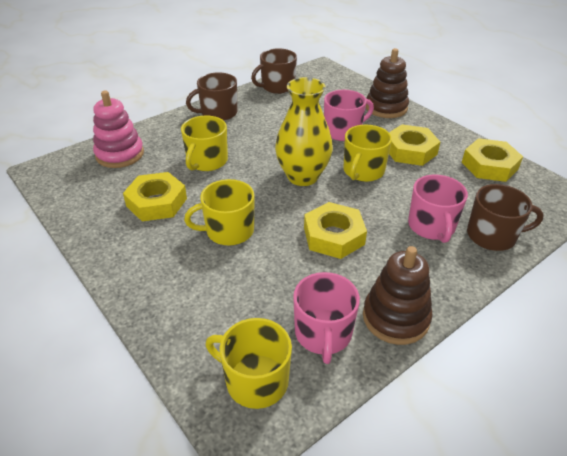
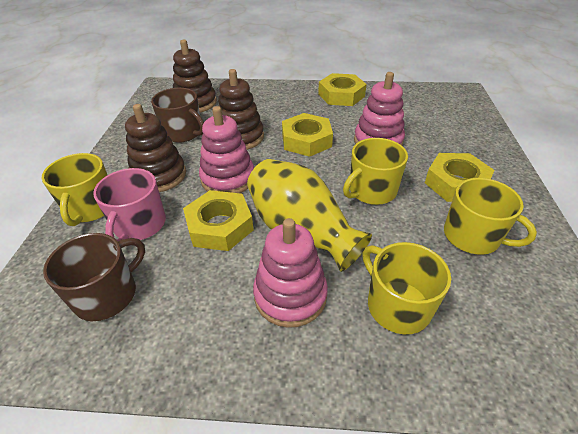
brown mug: [186,72,237,121] [251,48,297,94] [467,184,544,251] = 3 -> [43,233,145,321] [151,88,204,143] = 2
brown stacking toy: [363,246,433,345] [366,48,409,118] = 2 -> [125,104,186,192] [173,39,217,112] [218,69,264,150] = 3
pink mug: [293,272,360,364] [324,90,374,141] [408,175,468,243] = 3 -> [93,168,166,242] = 1
pink stacking toy: [93,90,144,168] = 1 -> [199,106,254,193] [253,218,328,328] [354,72,405,146] = 3

